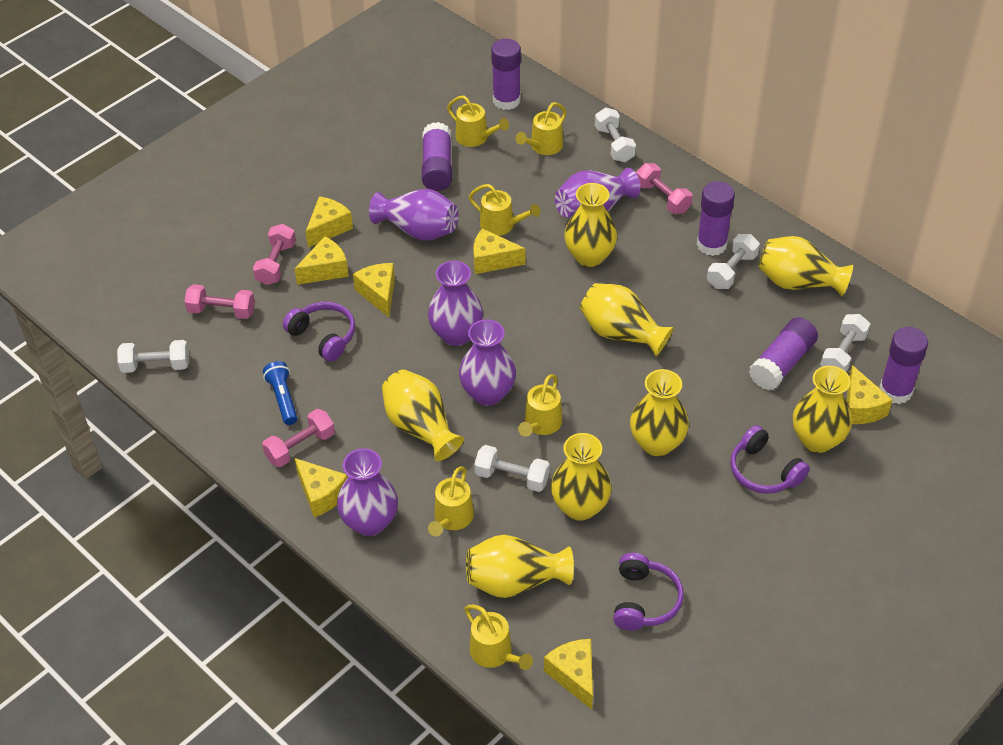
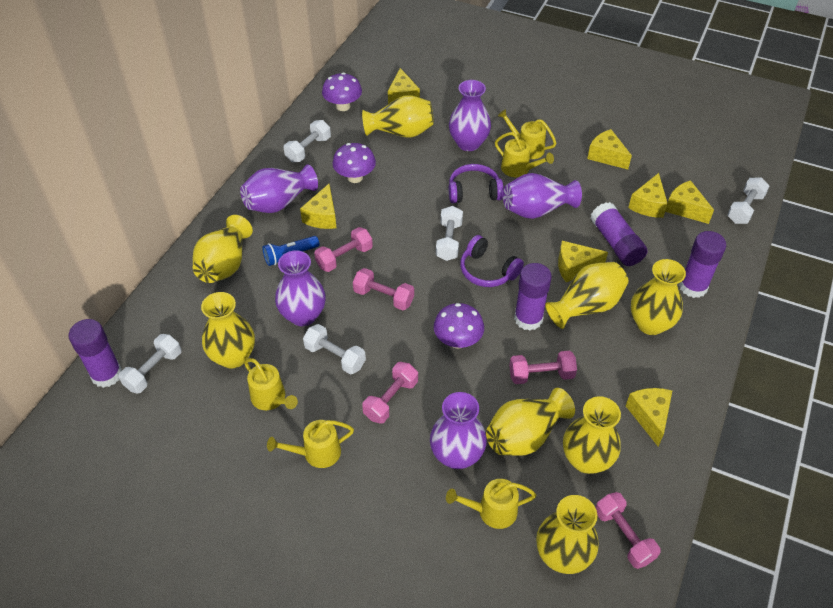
pink dumbbell: [184,284,255,319] [253,224,296,285] [262,409,335,467] [636,163,693,214] = 4 -> [314,227,373,272] [353,268,414,310] [362,362,418,424] [509,351,577,384] [595,492,660,569] = 5
purple glue stick: [422,122,452,191] [491,39,521,110] [697,181,735,256] [749,317,818,391] [879,327,928,404] = 5 -> [69,319,122,388] [514,263,552,331] [591,202,647,266] [679,231,726,298] = 4
purple headphones: [283,302,355,362] [613,553,684,630] [730,425,810,494] = 3 -> [449,164,504,203] [460,235,524,287] = 2
purple mushroom: none = 0 -> [322,73,362,111] [332,143,376,183] [434,303,484,349] = 3
yellow watering can: [428,467,474,536] [447,96,509,147] [464,605,533,670] [469,184,540,236] [515,102,566,155] [518,374,562,437] = 6 -> [244,358,298,410] [267,420,354,468] [446,479,536,529] [495,132,554,177] [498,109,557,159] = 5

